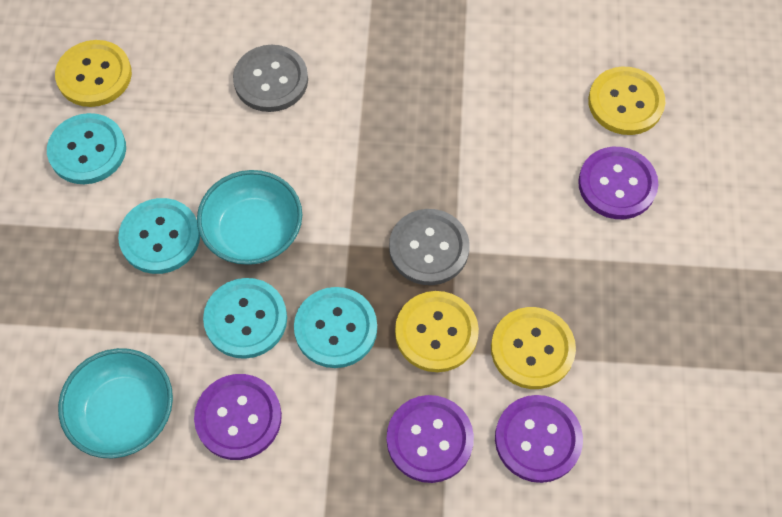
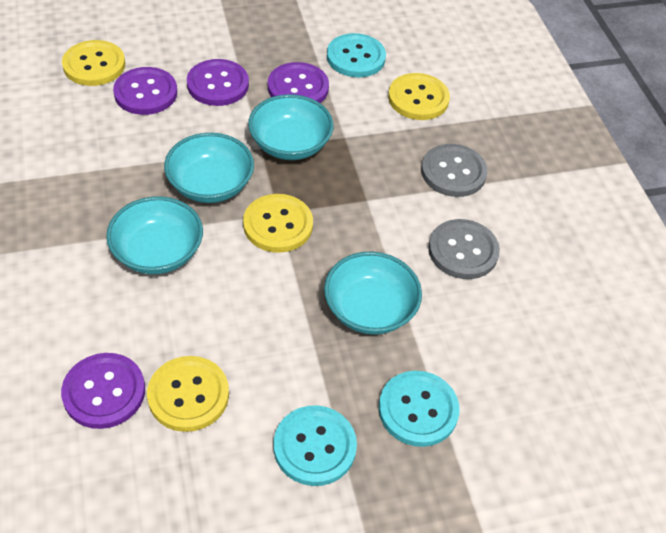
turquoise bowl: [58,348,173,458] [197,170,302,265] = 2 -> [106,196,203,274] [164,133,254,203] [248,94,333,160] [324,252,422,335] = 4
turquoise button: [47,113,126,184] [118,198,200,274] [203,278,287,359] [294,287,377,368] = 4 -> [274,405,357,486] [327,33,386,77] [379,371,460,447] = 3

